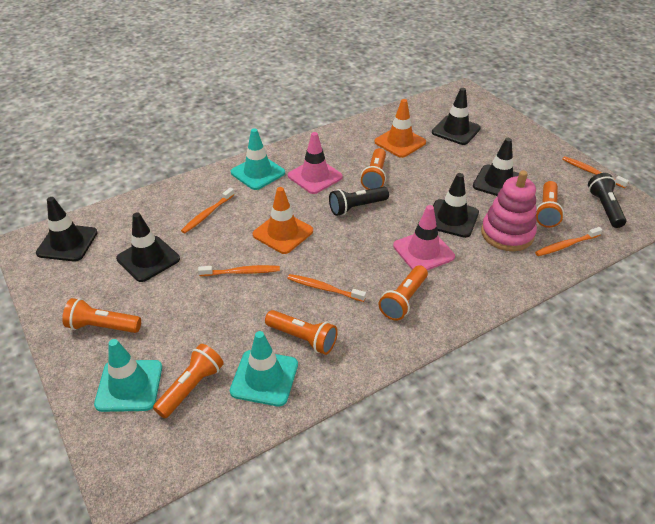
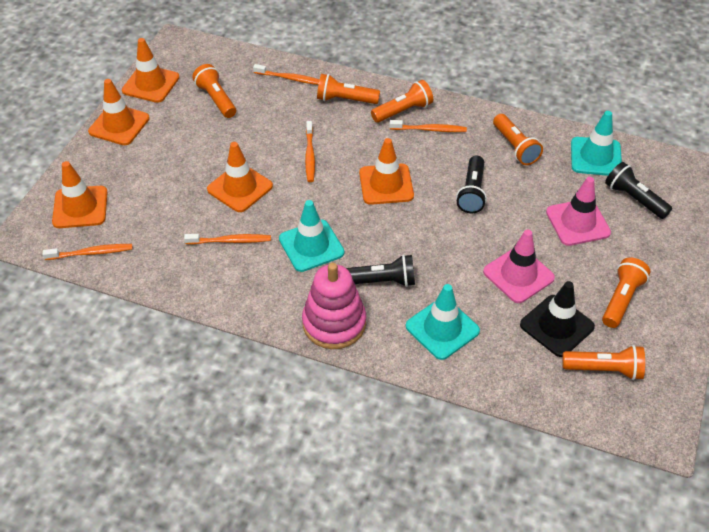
black flashlight: [329,187,389,216] [588,173,626,228] = 2 -> [347,255,415,287] [456,155,487,213] [605,162,672,219] = 3
black traffic cone: [36,197,98,261] [116,213,180,282] [432,88,481,145] [433,173,479,238] [473,138,519,196] = 5 -> [520,281,595,357] = 1
orange traffic cone: [253,187,313,254] [374,99,426,158] = 2 -> [52,161,108,228] [88,79,150,145] [122,38,180,103] [207,142,273,212] [359,138,414,205] = 5

